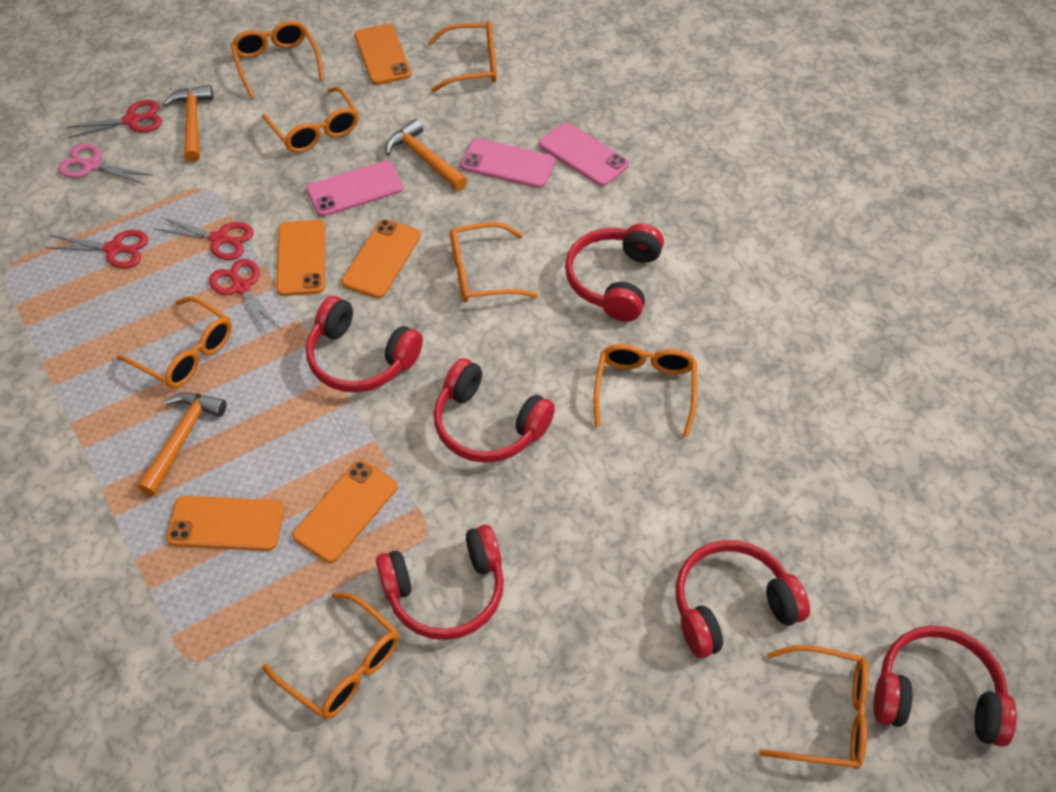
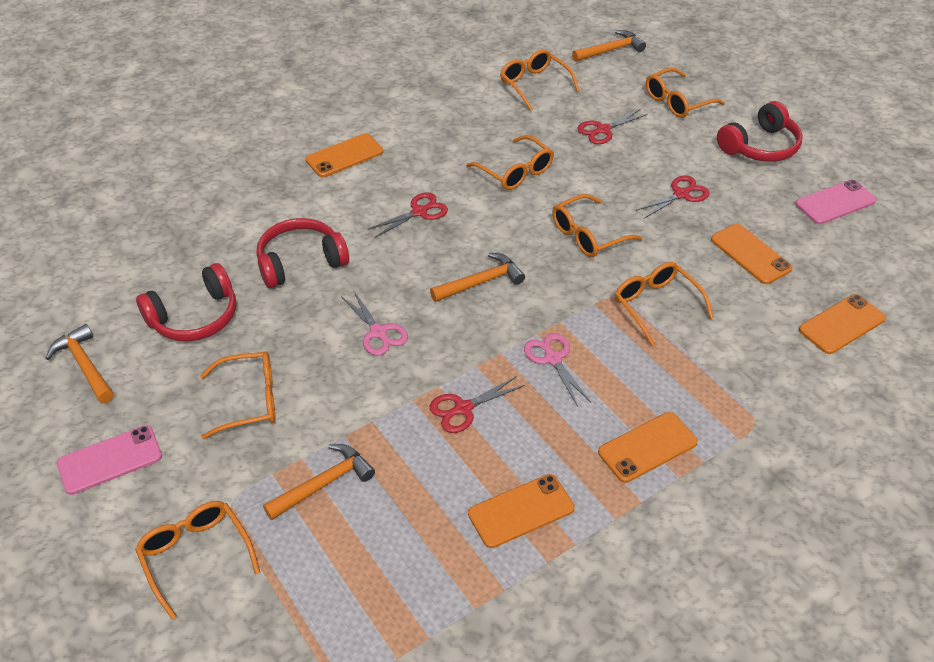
orange glasses: [117,296,232,388] [231,20,324,99] [262,87,359,153] [262,592,399,719] [428,21,497,92] [450,222,538,302] [594,344,697,437] [759,645,869,769] = 8 -> [135,501,260,619] [200,351,275,439] [466,135,554,190] [500,49,580,111] [552,194,642,257] [615,262,714,347] [646,68,725,118] = 7
orange hammer: [138,392,227,496] [163,85,214,162] [385,119,468,190] = 3 -> [45,324,114,403] [263,444,375,520] [430,253,525,302] [572,30,646,62] = 4
pink phone: [307,161,403,217] [461,138,555,188] [539,122,629,186] = 3 -> [57,425,162,495] [795,180,877,224] = 2
pink scissors: [58,143,153,185] = 1 -> [341,290,408,356] [524,333,591,407] = 2
red headphones: [306,296,423,393] [376,525,504,640] [434,358,555,463] [565,223,664,322] [675,540,810,658] [874,625,1017,747] = 6 -> [136,263,236,342] [256,218,349,288] [717,101,803,162] = 3

